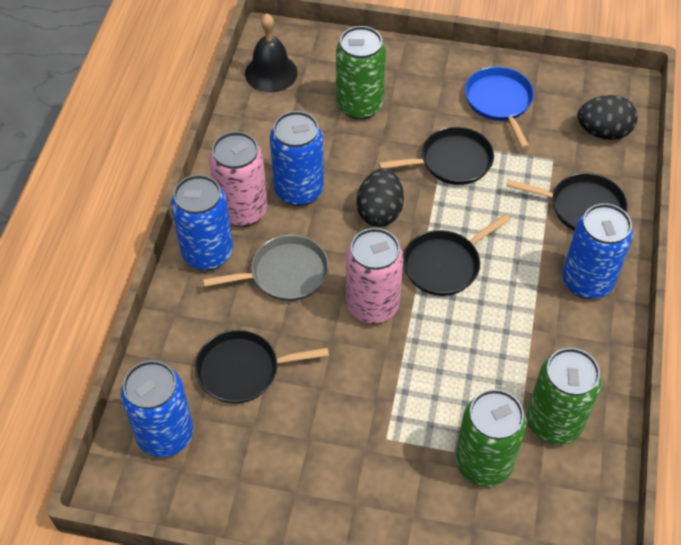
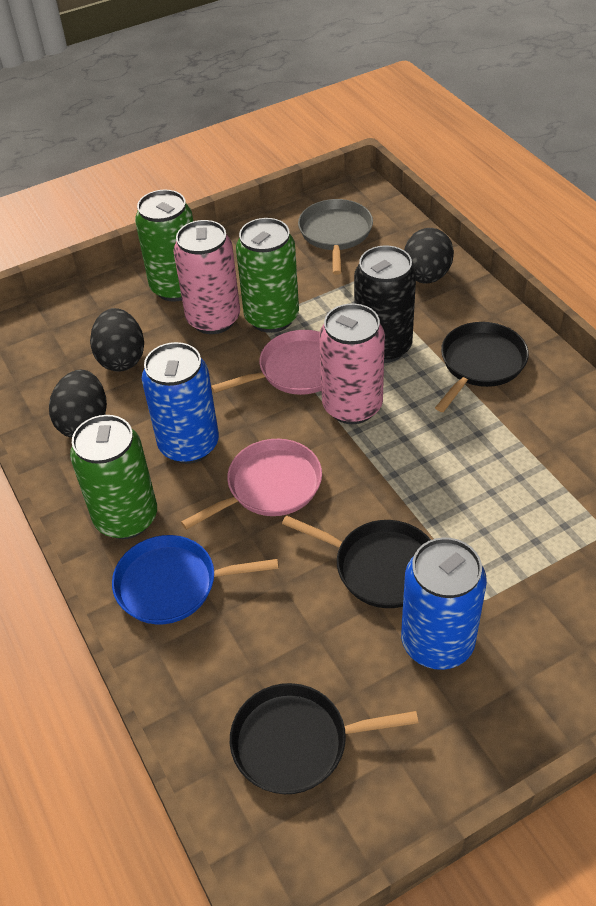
black bell: [245,14,298,92] = 1 -> none = 0
black can: none = 0 -> [354,245,416,363] = 1
black egg: [357,168,404,227] [577,95,638,140] = 2 -> [49,370,107,438] [90,308,144,372] [404,228,454,284] = 3
black pan: [195,330,329,404] [379,126,494,185] [403,214,510,296] [507,173,627,231] = 4 -> [230,683,418,794] [282,515,431,608] [435,322,529,412] = 3
blue can: [121,360,193,457] [171,175,233,270] [270,111,324,206] [562,203,633,299] = 4 -> [142,342,219,464] [401,537,487,670] = 2
pink pan: none = 0 -> [181,439,322,530] [211,330,322,395] = 2

